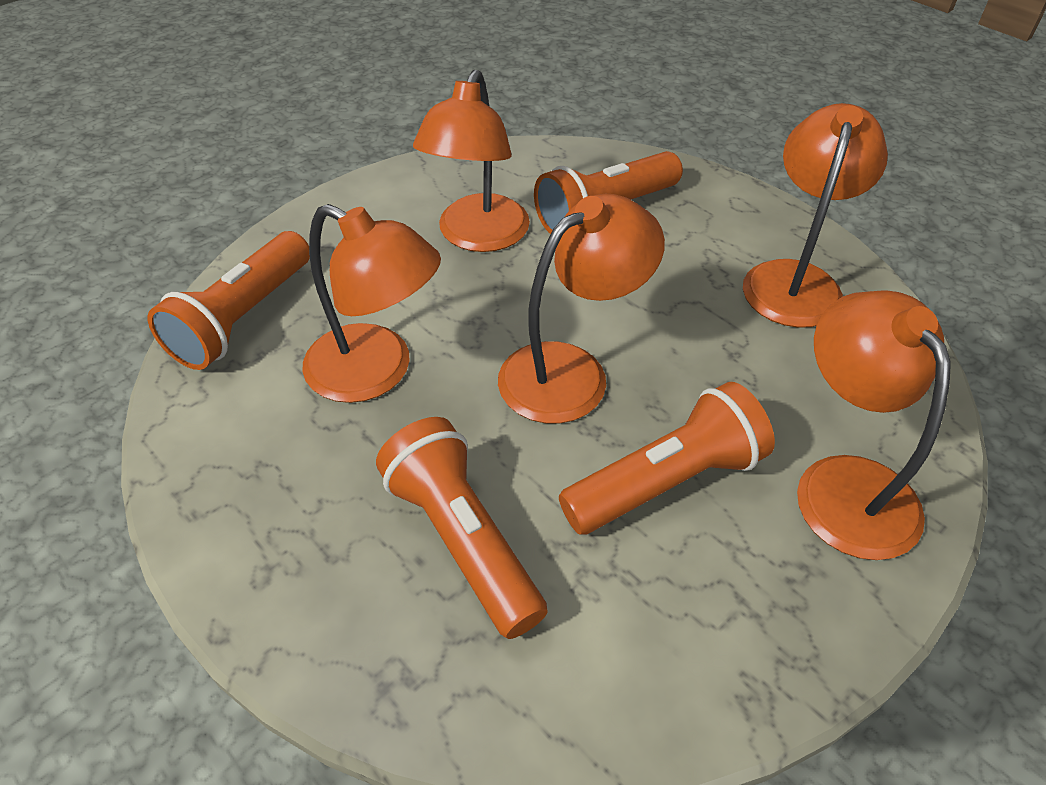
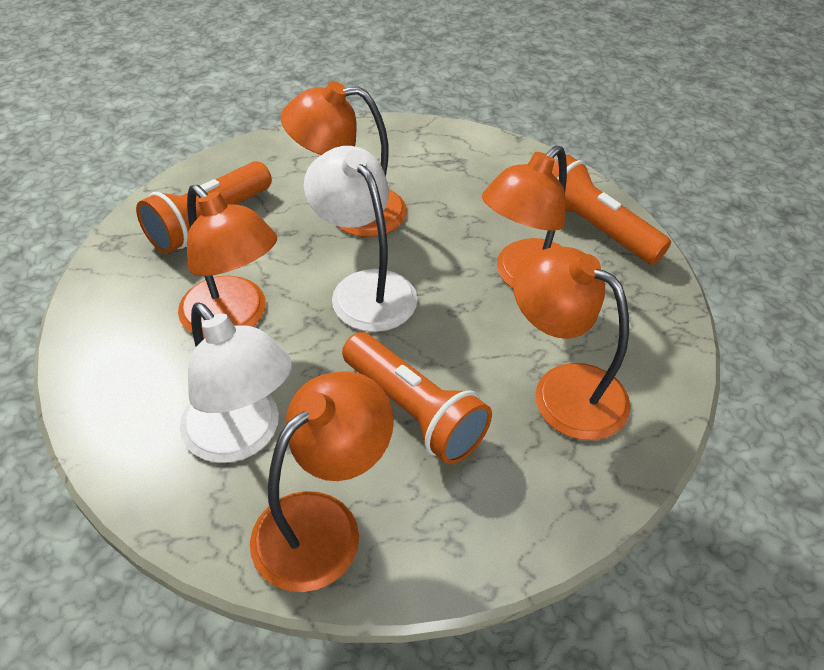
orange flashlight: [148,231,310,370] [376,417,547,639] [534,151,683,234] [559,382,775,535] = 4 -> [136,161,272,253] [342,332,492,464] [552,155,671,265] = 3
white lamp: none = 0 -> [180,302,292,463] [304,146,417,332] = 2

